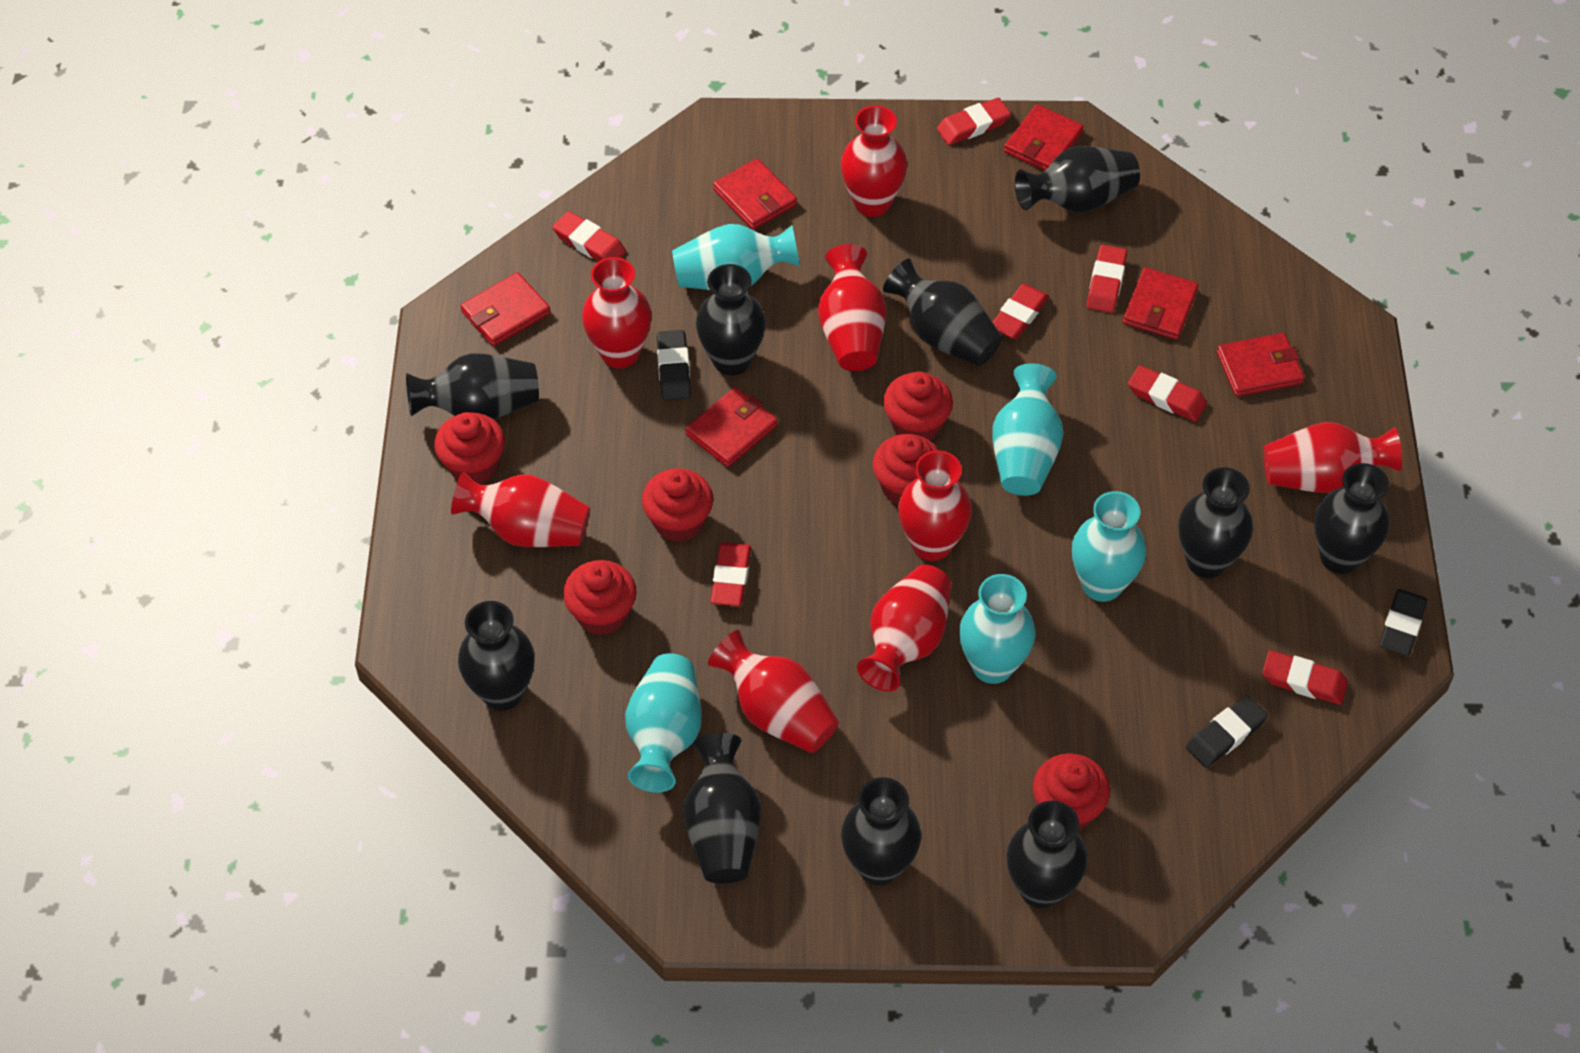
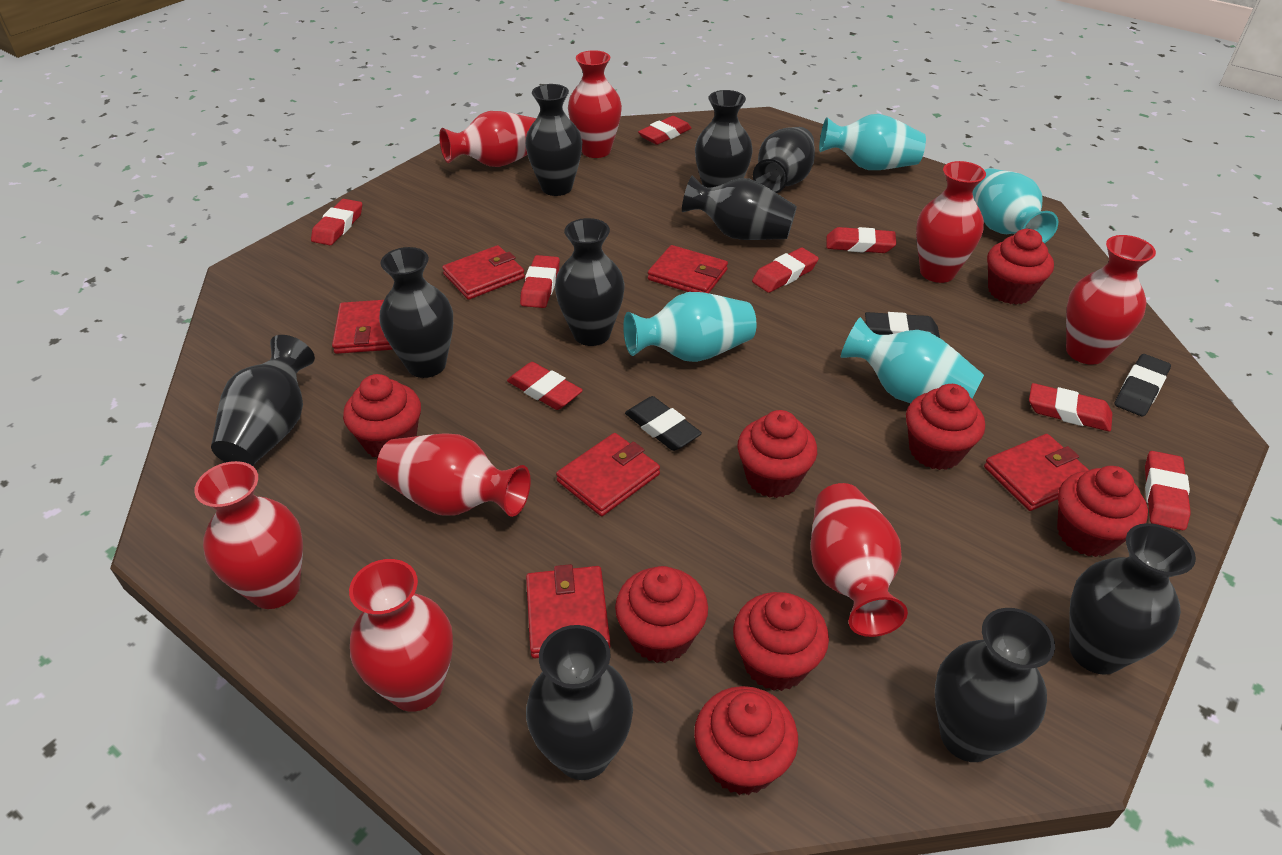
red cupcake: [434,412,505,484] [563,560,637,636] [642,468,713,542] [872,434,938,505] [883,372,953,441] [1033,753,1110,830] = 6 -> [343,374,421,459] [615,566,708,663] [694,686,798,795] [733,592,829,691] [737,410,817,498] [906,384,985,470] [987,229,1054,304] [1057,466,1148,557] = 8
red eraser: [553,211,626,261] [710,542,751,606] [937,98,1011,145] [993,284,1049,339] [1087,245,1127,313] [1128,365,1207,422] [1262,650,1348,705] = 7 -> [311,199,362,245] [507,362,583,410] [520,255,560,308] [638,116,692,145] [752,247,819,293] [826,227,896,253] [1029,383,1112,432] [1145,451,1191,530] = 8
turquoise vase: [625,653,701,793] [672,224,800,290] [959,574,1036,684] [992,363,1064,496] [1072,491,1146,602] = 5 -> [623,292,756,362] [819,114,926,170] [841,317,984,403] [973,168,1058,243] = 4

